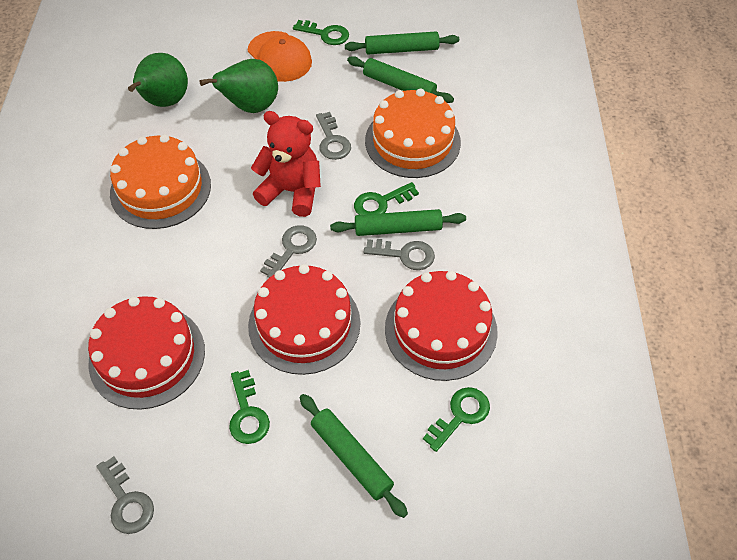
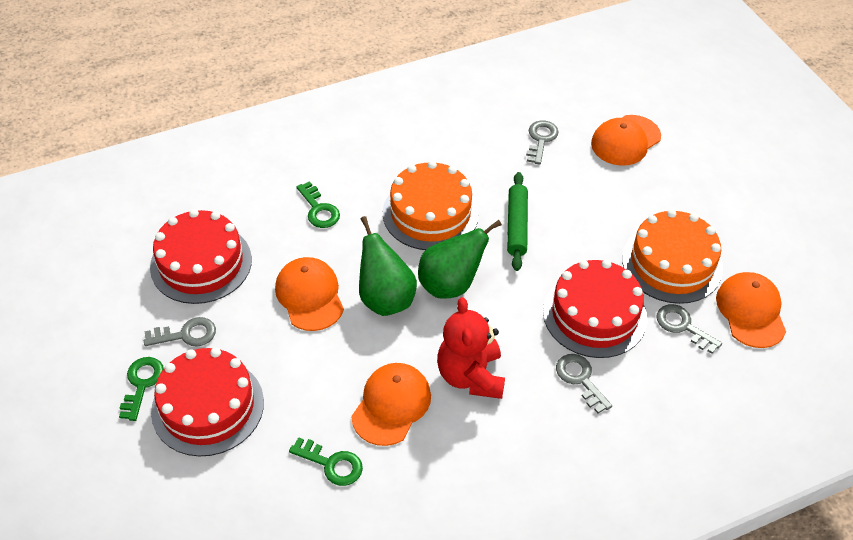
green key: [229,370,270,444] [293,20,349,45] [354,182,419,215] [423,387,490,452] = 4 -> [119,357,164,421] [289,437,363,486] [296,181,340,228] = 3
green rolling pin: [300,394,408,518] [330,209,466,236] [345,31,459,54] [347,56,454,103] = 4 -> [507,172,528,271] = 1
orange cap: [248,31,312,82] = 1 -> [275,257,344,331] [351,363,431,446] [591,115,661,166] [716,272,786,348] = 4

